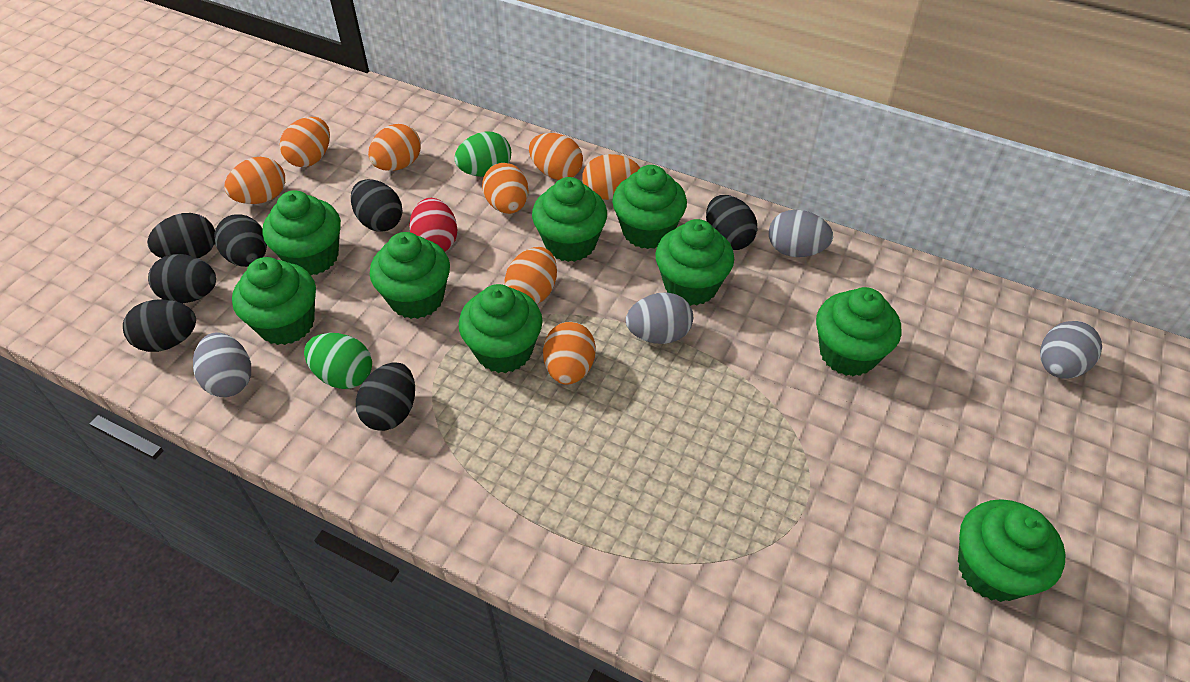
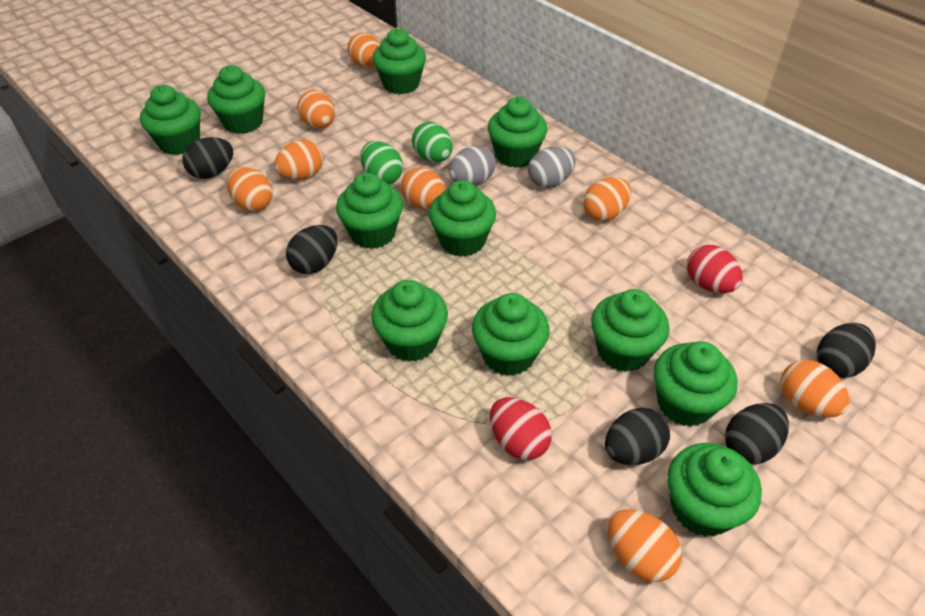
black egg: [123,299,196,352] [147,213,215,258] [148,254,216,303] [214,214,267,267] [351,179,403,232] [356,362,415,431] [706,195,757,250] = 7 -> [182,137,233,179] [286,225,337,274] [605,408,670,465] [725,403,789,464] [817,323,876,378] = 5
green cupcake: [232,257,316,345] [263,190,341,275] [370,232,450,319] [459,284,543,373] [532,177,607,262] [612,165,687,249] [655,219,734,306] [816,287,901,376] [958,499,1066,602] = 9 -> [140,85,201,155] [207,65,265,134] [336,173,403,249] [371,280,448,362] [373,28,426,94] [429,180,496,257] [472,293,550,376] [488,97,547,168] [591,289,669,372] [653,341,737,427] [667,443,762,537] = 11
grey egg: [193,332,251,397] [626,292,693,344] [769,210,833,257] [1040,321,1102,379] = 4 -> [449,145,495,185] [528,146,576,188] = 2
red egg: [409,198,457,252] = 1 -> [490,397,552,460] [687,245,743,293] = 2

